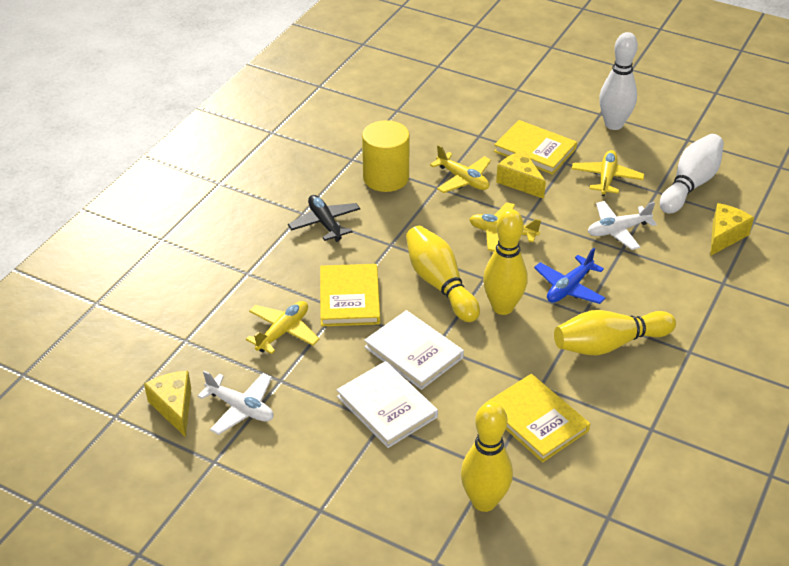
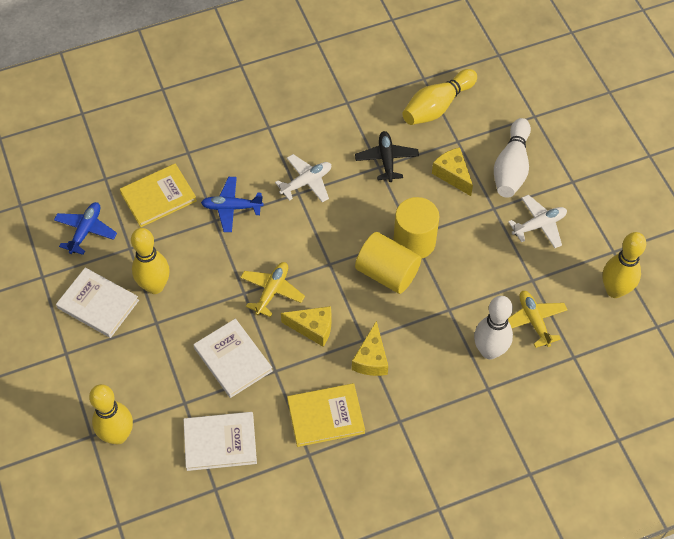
blue plane: [534,248,605,304] = 1 -> [54,202,117,255] [201,177,263,232] = 2
white book: [337,361,438,448] [364,310,464,390] = 2 -> [56,267,139,338] [184,412,257,471] [194,319,273,398] = 3
yellow book: [320,264,380,326] [485,374,590,463] [494,120,577,175] = 3 -> [120,163,197,227] [287,383,365,447] = 2
yellow cylinder: [362,120,410,192] = 1 -> [355,232,421,294] [393,197,439,259] = 2
yellow plane: [246,301,320,354] [430,145,491,193] [469,202,541,252] [572,150,644,196] = 4 -> [240,262,305,317] [508,291,568,348] = 2

